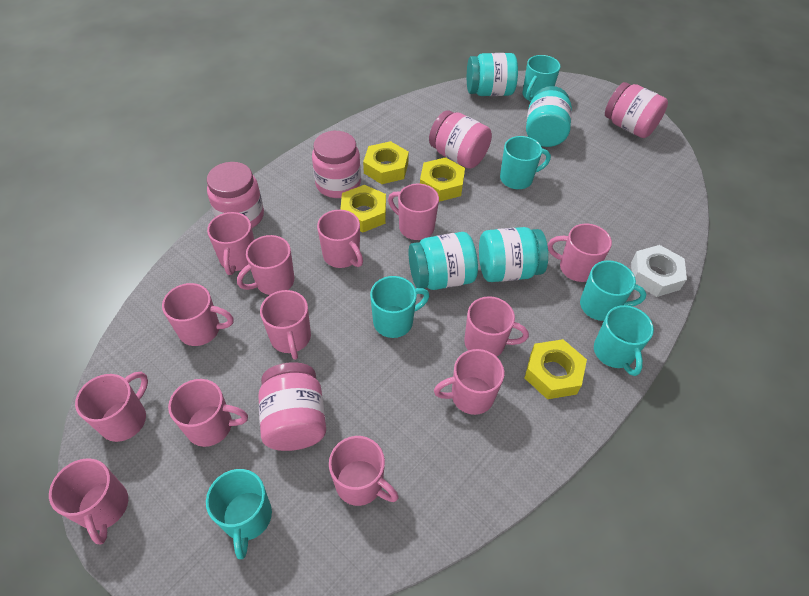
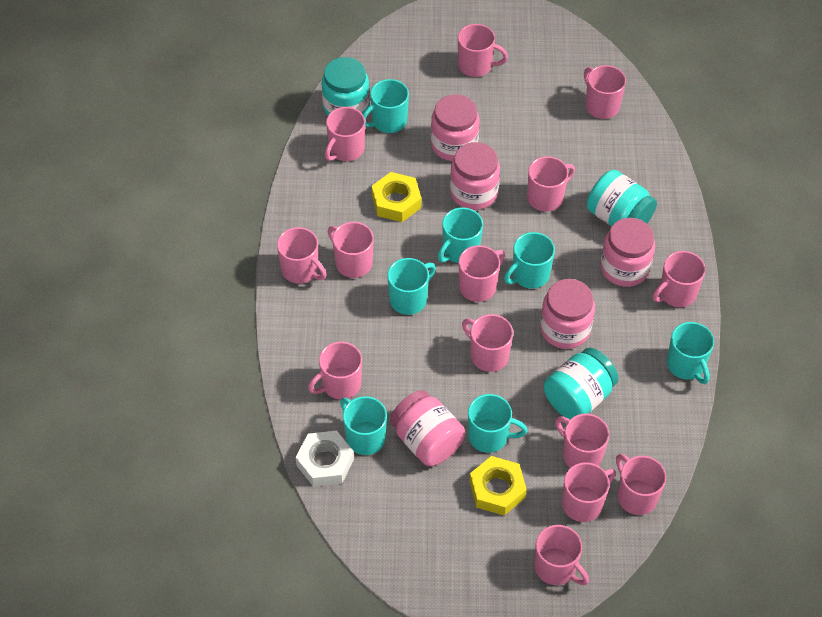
pink mug: [49,458,128,545] [75,372,148,442] [162,283,234,346] [168,379,248,447] [207,212,254,275] [237,235,294,295] [260,290,311,360] [317,210,363,268] [329,436,399,506] [388,183,439,240] [434,349,504,415] [464,296,529,356] [548,223,612,282] = 13 -> [277,227,326,284] [308,342,362,400] [325,107,365,161] [328,222,374,278] [458,24,508,77] [459,245,505,302] [462,314,513,372] [527,156,575,212] [534,525,589,585] [555,414,610,468] [562,462,616,522] [584,65,626,119] [616,454,666,515] [653,251,706,307] = 14
turquoise jar: [408,232,478,290] [467,53,518,96] [479,227,548,282] [526,86,572,147] = 4 -> [322,57,370,116] [544,348,619,419] [587,170,657,226] = 3
turquoise mug: [206,469,272,559] [370,276,429,338] [500,136,551,189] [522,55,561,102] [580,260,646,321] [594,305,654,376] = 6 -> [340,396,387,455] [363,79,409,133] [387,258,436,315] [438,207,483,263] [468,394,528,453] [504,232,555,289] [667,322,714,384] = 7
yellow nut: [340,185,386,233] [363,141,409,184] [420,157,465,202] [525,339,587,399] = 4 -> [372,172,421,222] [469,456,527,516] = 2

